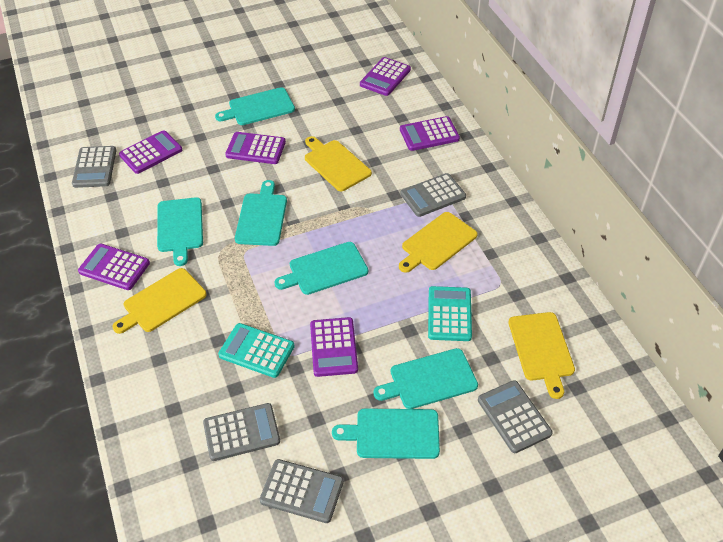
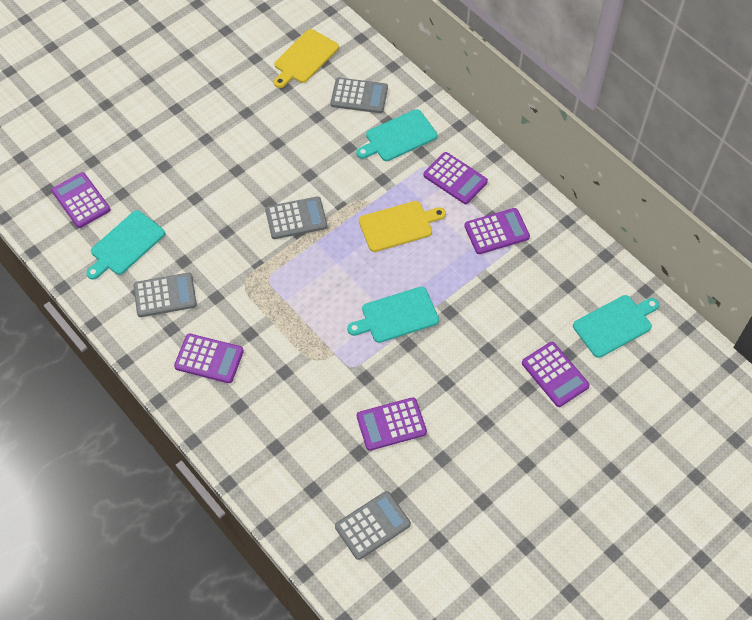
grey calculator: [72,146,116,188] [203,403,280,461] [260,459,344,523] [401,173,466,217] [478,380,552,453] = 5 -> [133,273,197,317] [265,196,327,239] [330,78,388,113] [335,491,411,560] = 4
turquoise calculator: [218,323,295,378] [428,286,472,341] = 2 -> none = 0
turquoise cutting board: [157,197,203,266] [215,87,295,125] [235,180,287,246] [274,242,368,295] [332,408,440,459] [373,348,478,409] = 6 -> [86,210,165,280] [347,287,439,343] [356,109,437,161] [573,295,659,358] = 4
yellow cutting board: [113,268,207,334] [305,136,372,191] [399,212,478,273] [508,312,575,399] = 4 -> [274,29,339,88] [359,201,446,252] = 2

